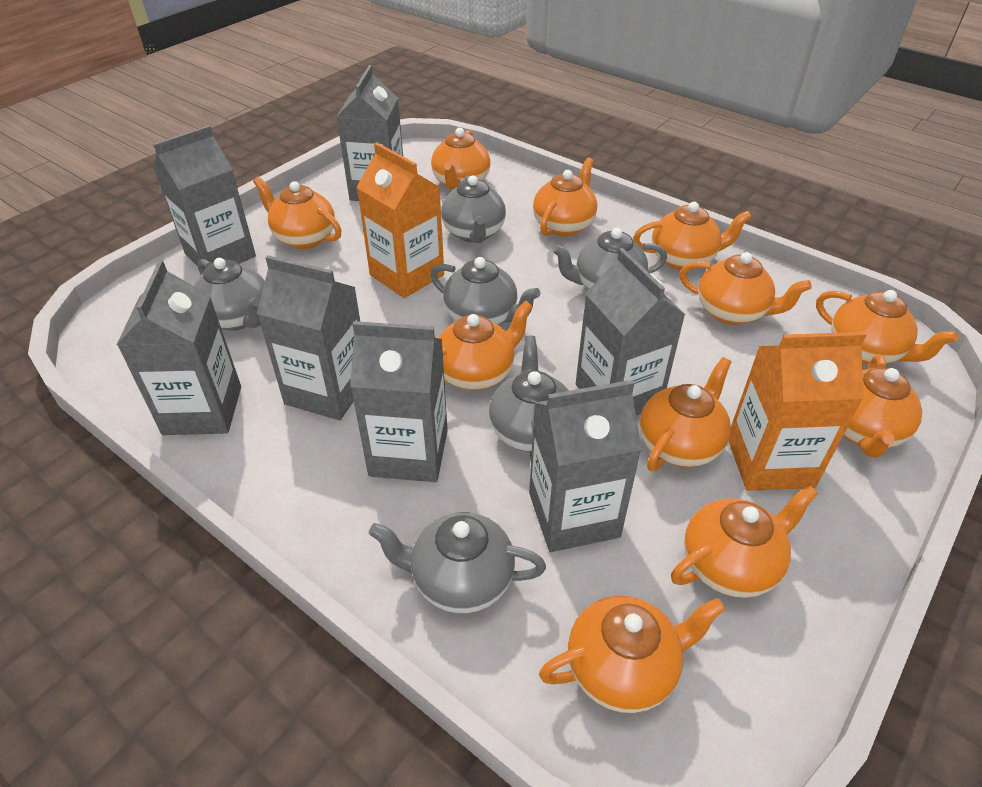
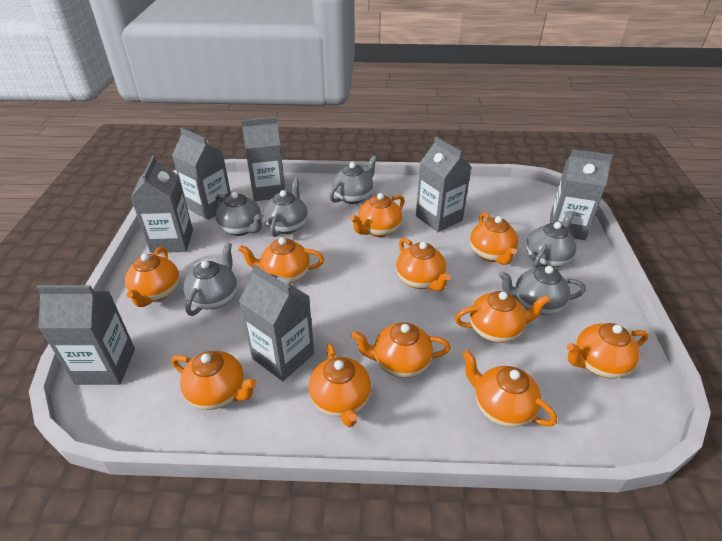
orange carton: [356,142,444,298] [729,332,866,491] = 2 -> none = 0

